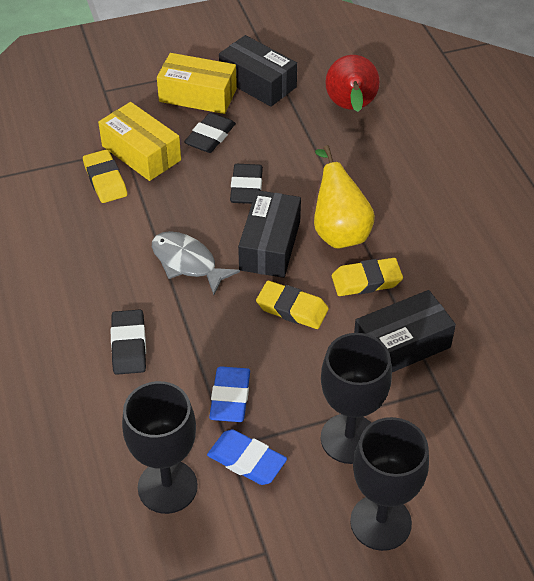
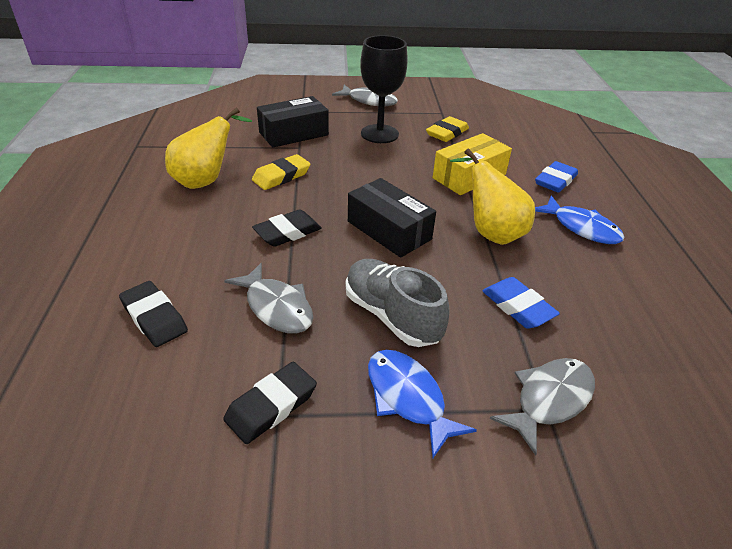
black box: [219,35,297,107] [238,190,301,278] [354,290,456,372] = 3 -> [257,96,329,148] [348,178,436,258] = 2
black goblet: [122,381,198,514] [321,333,392,464] [350,417,429,551] = 3 -> [360,35,408,143] = 1
blue fish: none = 0 -> [368,350,477,458] [535,195,625,244] = 2
grey fish: [152,231,240,295] = 1 -> [224,263,313,334] [332,85,398,106] [490,358,595,456] = 3
grey shoe: none = 0 -> [346,259,450,347] = 1
red pear: [325,55,380,112] = 1 -> none = 0
yellow box: [98,102,181,181] [157,53,237,114] = 2 -> [433,133,512,195] = 1
yellow eraser: [83,149,127,203] [256,281,329,329] [332,258,403,296] = 3 -> [252,154,311,190] [426,116,469,142] = 2
yellow pear: [314,145,375,248] = 1 -> [165,108,252,189] [450,148,535,245] = 2

